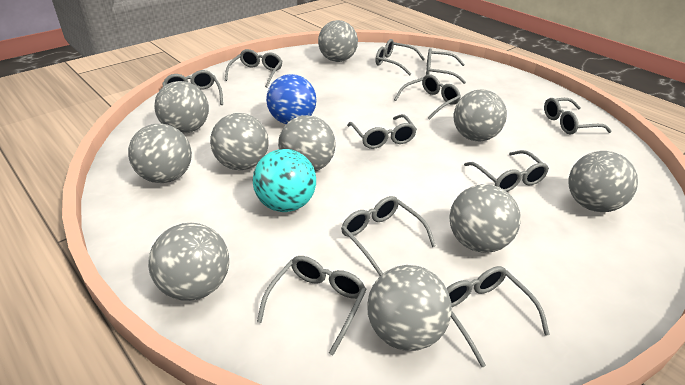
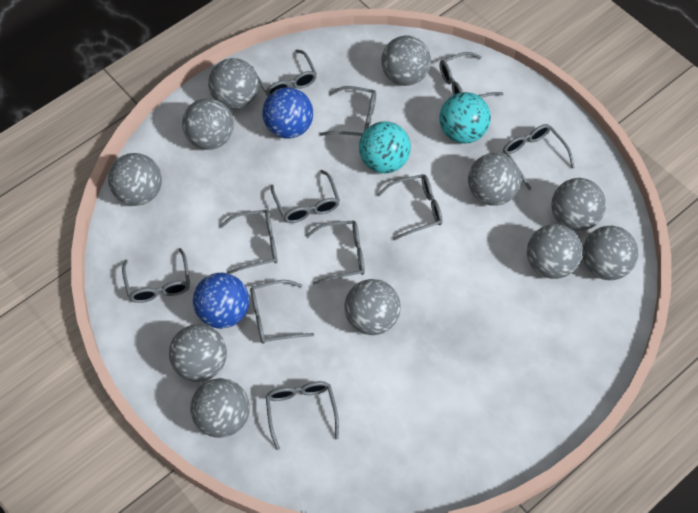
blue ball: [266,74,316,124] = 1 -> [193,273,249,329] [262,87,313,139] = 2
grey ball: [128,124,192,183] [148,223,229,301] [154,81,209,133] [210,113,269,170] [278,115,336,171] [318,20,358,62] [367,265,452,351] [449,184,521,253] [454,90,507,141] [568,151,638,212] = 10 -> [108,153,162,206] [169,324,227,382] [182,98,234,150] [190,378,250,438] [208,58,259,109] [344,279,401,335] [381,36,431,86] [468,153,521,206] [527,224,583,279] [551,178,606,231] [582,226,639,280] = 11
turquoise ball: [253,149,316,212] = 1 -> [359,121,411,173] [439,92,491,144] = 2

